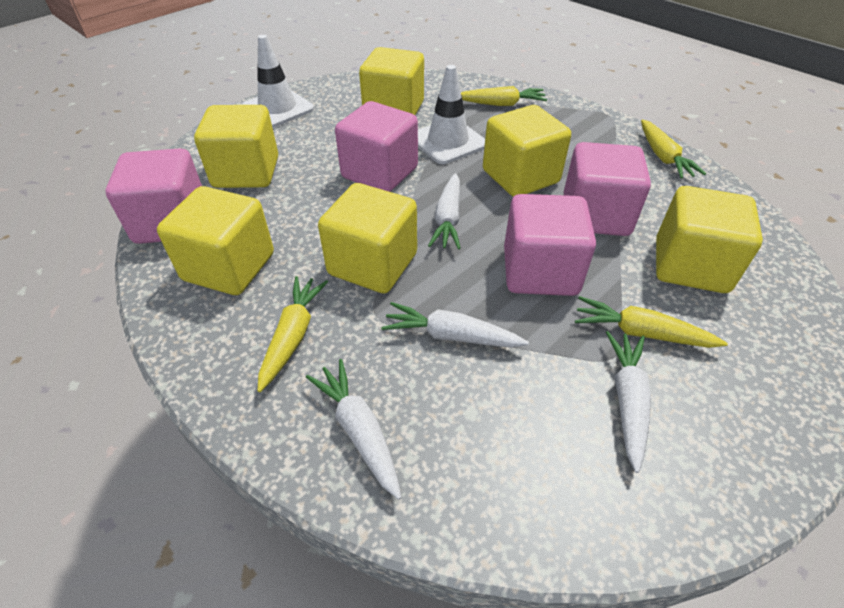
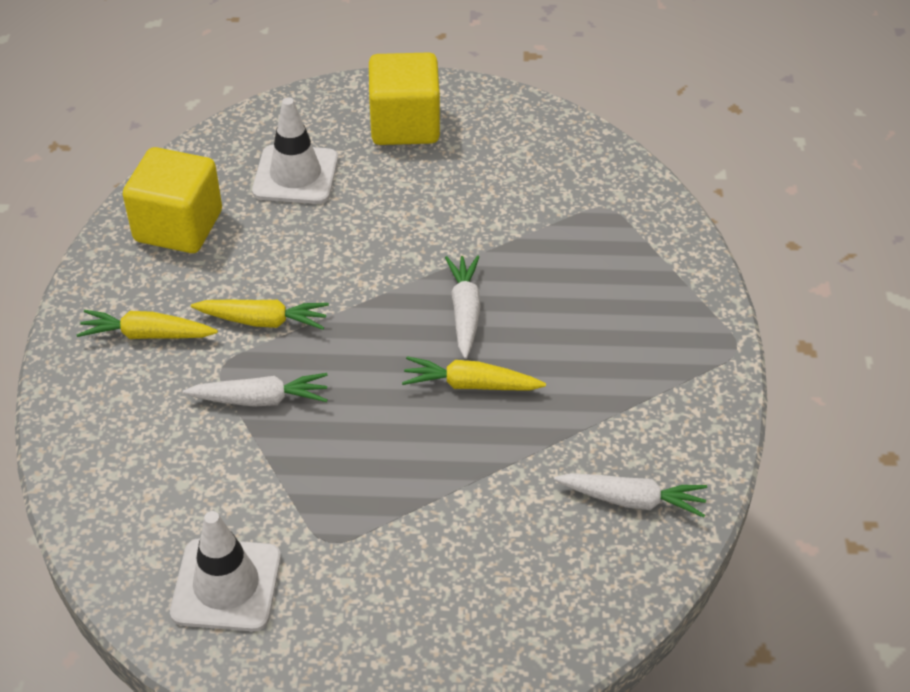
pink cube: [105,148,202,244] [335,101,418,192] [504,194,596,296] [564,142,651,236] = 4 -> none = 0
white carrot: [306,359,402,500] [381,302,529,348] [428,173,461,249] [606,331,651,473] = 4 -> [183,373,328,407] [445,255,481,359] [554,473,707,518] = 3
yellow carrot: [258,276,328,392] [461,86,547,106] [575,296,728,348] [641,120,706,179] = 4 -> [77,310,218,339] [191,300,329,330] [402,356,546,390] = 3
yellow cube: [157,186,274,295] [194,105,278,188] [318,183,417,293] [359,47,424,115] [483,105,571,197] [656,186,763,293] = 6 -> [123,147,222,253] [369,52,440,145] = 2

